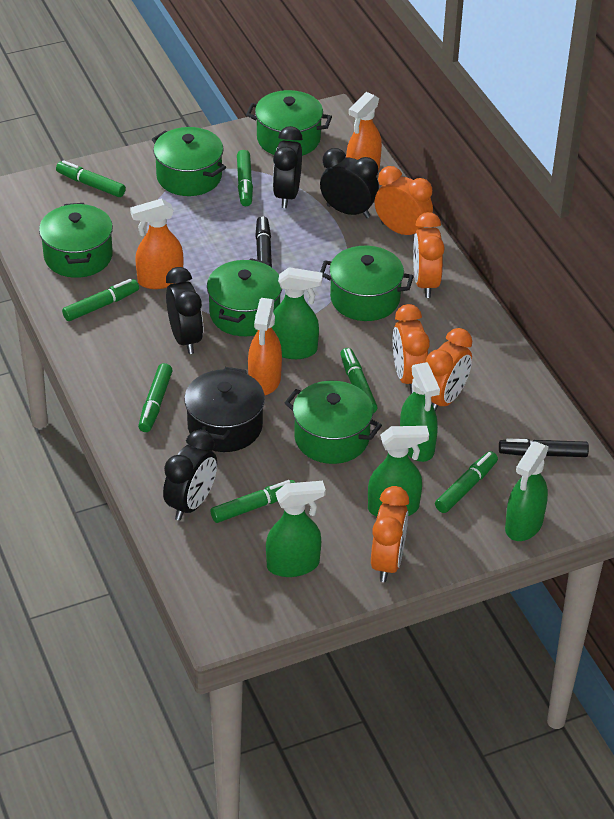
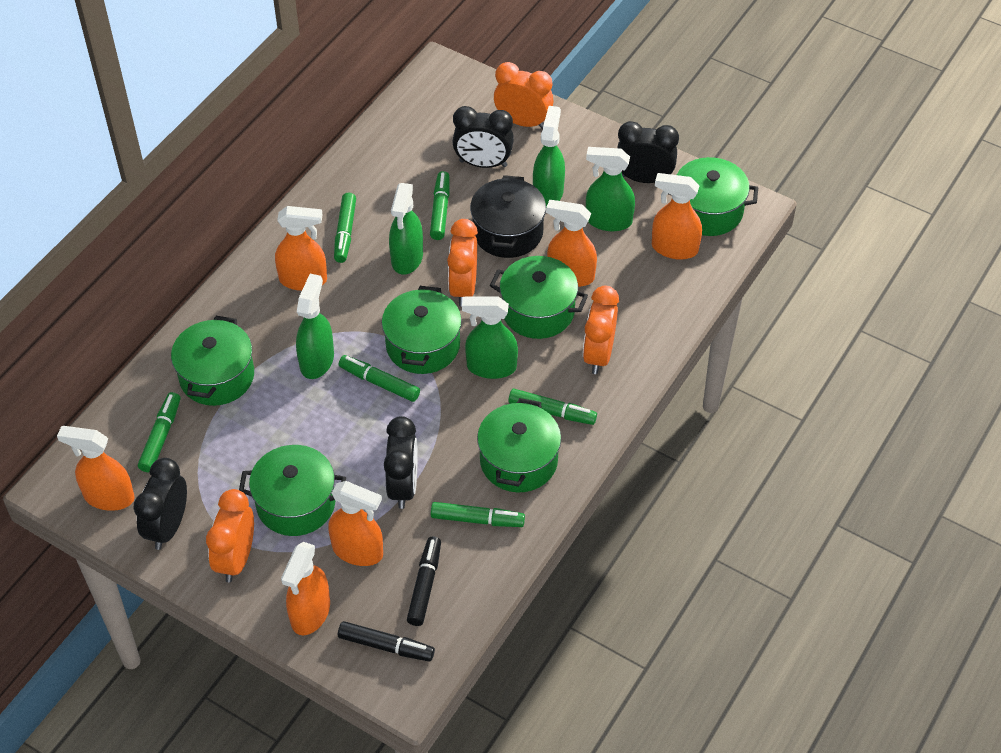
green marker: [56,160,126,197] [62,279,139,321] [138,363,173,432] [210,480,296,523] [237,150,253,206] [340,348,378,413] [435,451,498,513] = 7 -> [138,392,180,472] [334,193,356,263] [339,355,420,402] [430,171,450,240] [431,502,525,527] [508,389,597,425] = 6
orange clock: [371,486,409,582] [375,166,433,235] [393,304,430,393] [413,212,445,298] [426,328,472,412] = 5 -> [206,489,254,582] [447,219,478,306] [494,62,553,129] [583,285,619,374] = 4
orange spray bottle: [130,198,183,289] [248,298,282,395] [346,92,382,171] = 3 -> [57,426,135,511] [275,206,327,291] [281,542,330,635] [328,481,383,566] [546,200,597,287] [652,173,702,260] = 6

